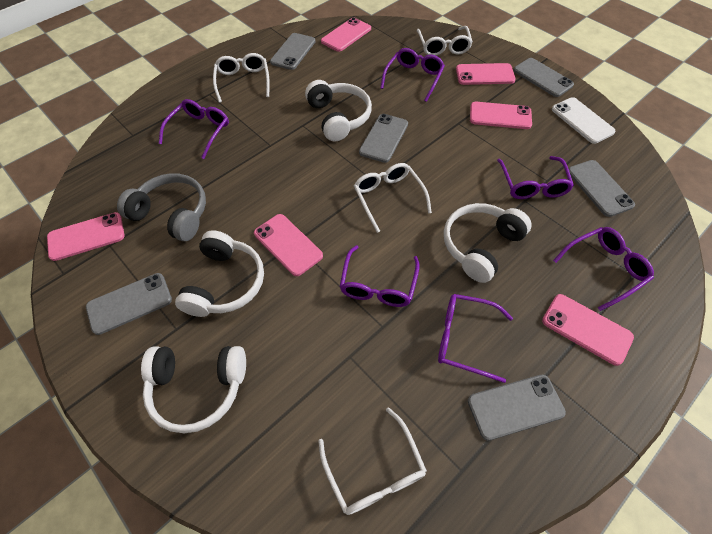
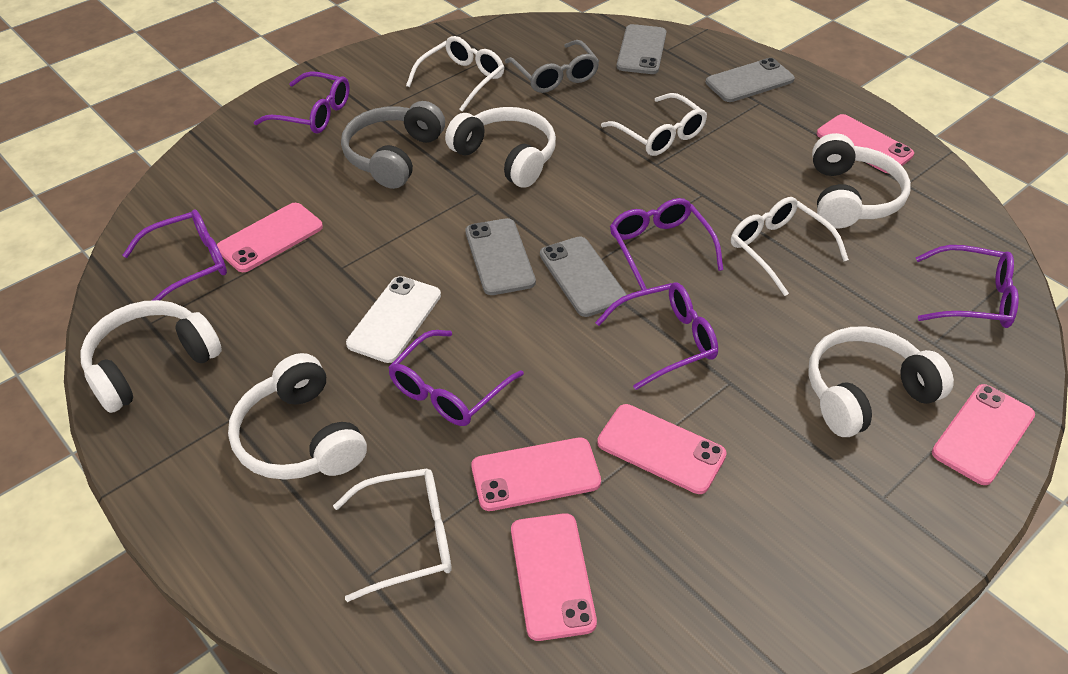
grey glasses: none = 0 -> [505,40,599,93] = 1
grey phone: [86,273,172,335] [270,33,316,70] [359,114,408,163] [468,375,566,441] [514,58,574,97] [569,160,635,217] = 6 -> [465,218,536,295] [540,236,627,317] [617,24,666,74] [706,58,795,102] = 4
white headphones: [141,346,246,433] [175,230,264,317] [305,80,372,141] [444,203,532,283] = 4 -> [80,300,222,413] [228,353,367,480] [445,107,556,188] [808,326,954,437] [812,133,911,228] = 5

